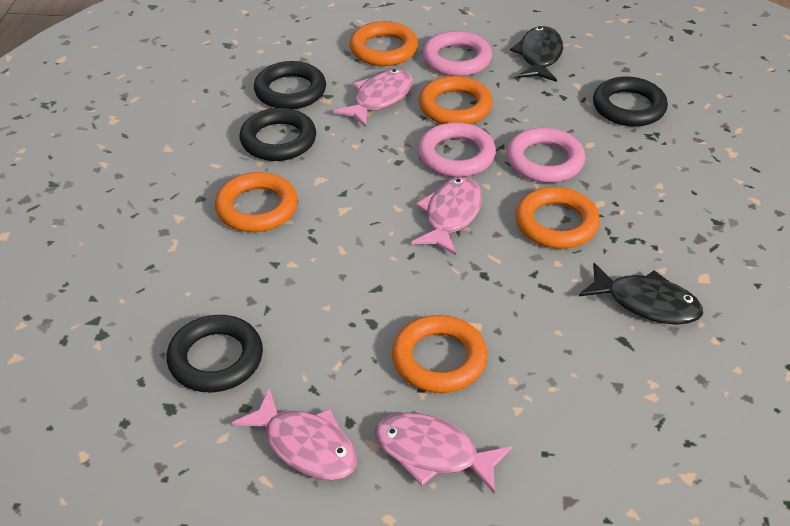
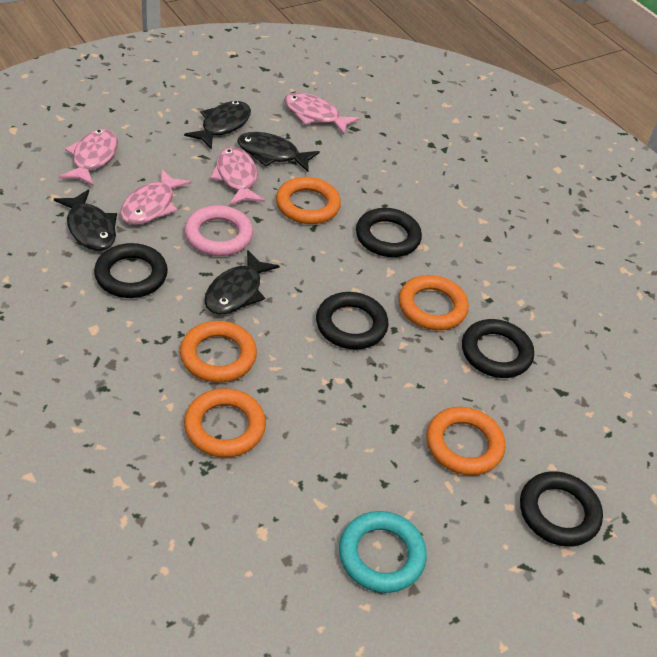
black fish: [510,26,563,82] [579,263,703,325] = 2 -> [54,189,117,251] [184,101,251,149] [204,250,280,314] [237,132,320,172] = 4
black ring: [166,315,263,392] [240,108,316,161] [254,61,326,109] [593,76,668,127] = 4 -> [94,243,168,298] [316,292,388,350] [356,208,422,257] [462,319,534,378] [520,471,603,547] = 5
pink ring: [418,122,496,177] [422,31,492,76] [507,127,585,183] = 3 -> [184,205,253,256] = 1
turquoise ring: none = 0 -> [339,511,427,593] = 1

